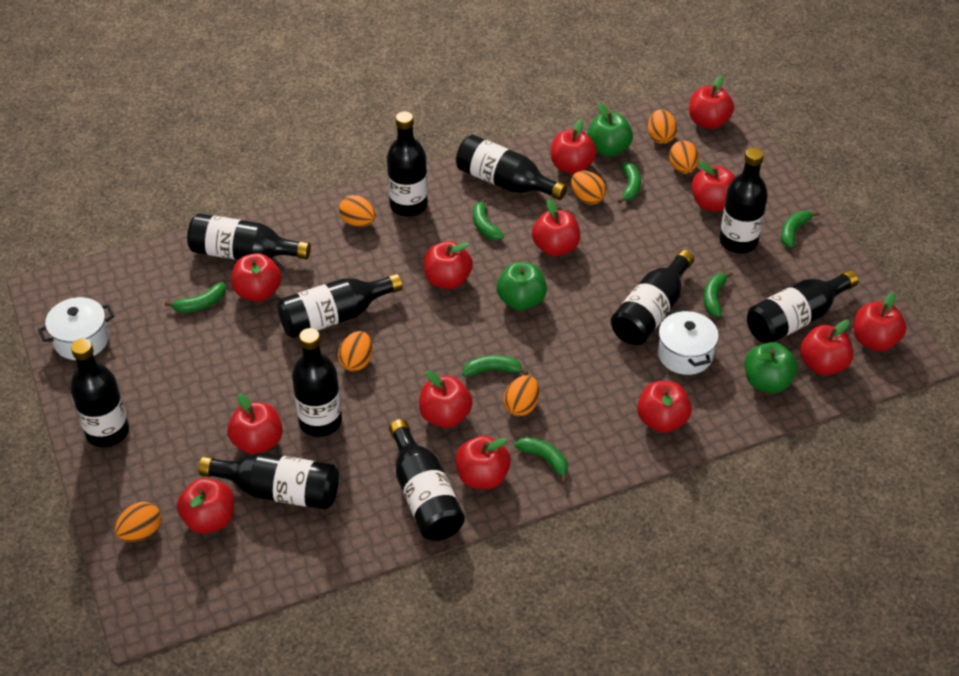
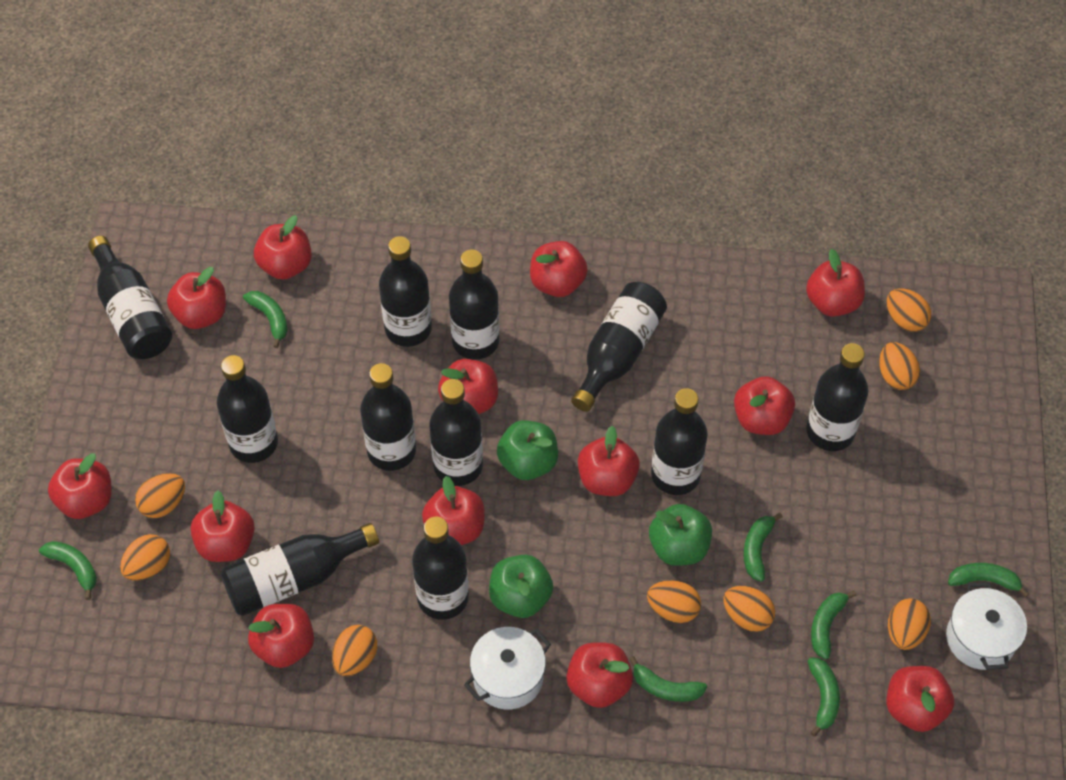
orange egg: [115,502,161,542] [338,331,373,371] [339,195,376,227] [503,375,539,416] [571,171,606,205] [648,109,677,144] [669,140,699,174] = 7 -> [120,534,170,581] [135,473,185,518] [332,625,377,676] [647,580,701,623] [723,586,775,632] [879,342,920,390] [887,288,931,332] [888,598,931,650] = 8

